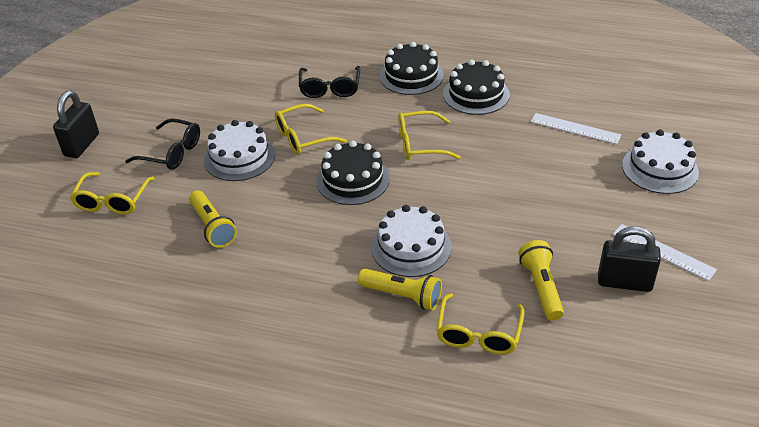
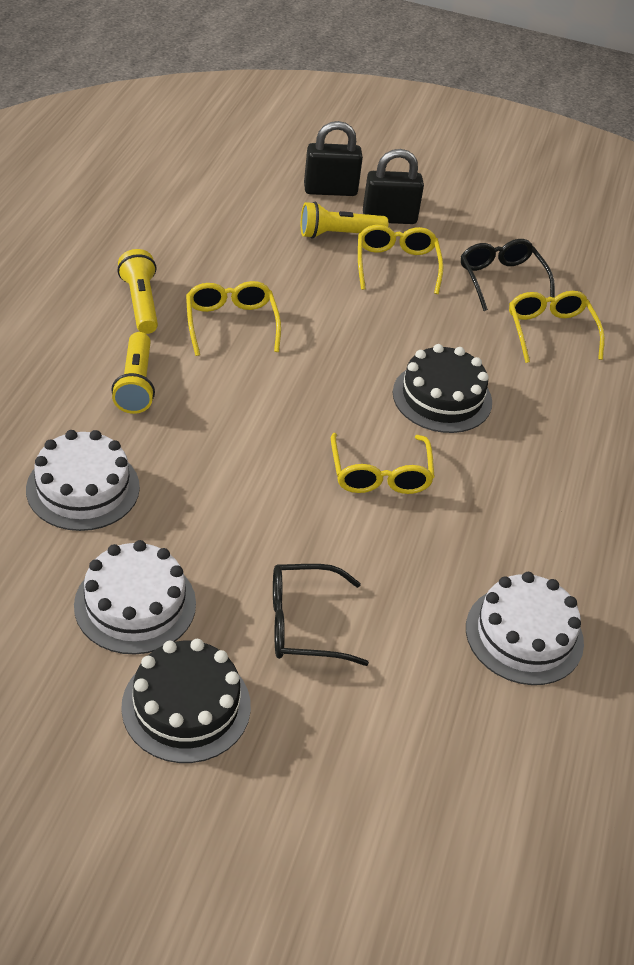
black cake: [316,141,390,205] [379,42,444,95] [443,60,510,115] = 3 -> [121,639,251,763] [393,344,492,433] = 2
white ruler: [531,113,621,144] [613,224,717,281] = 2 -> none = 0

